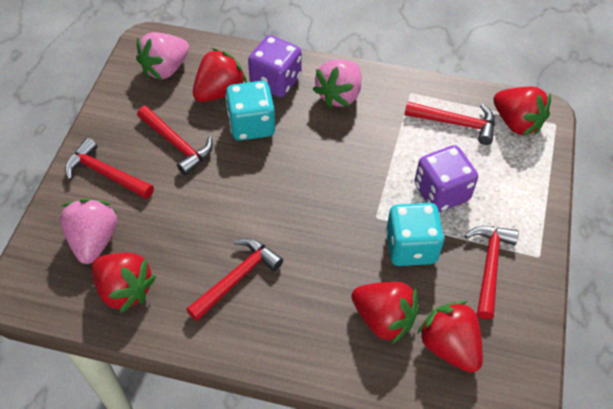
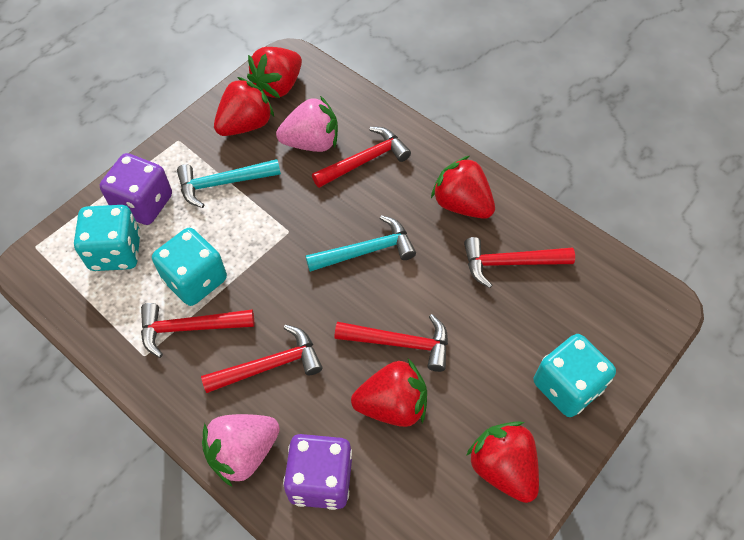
pink strawberry: [60,199,117,264] [136,32,189,80] [313,60,362,108] = 3 -> [202,414,280,486] [276,96,338,152] = 2
turquoise dice: [225,81,275,141] [386,203,444,266] = 2 -> [74,205,141,271] [152,228,227,306] [533,334,616,417] = 3
turquoise hammer: none = 0 -> [177,159,281,208] [305,215,416,272] = 2

